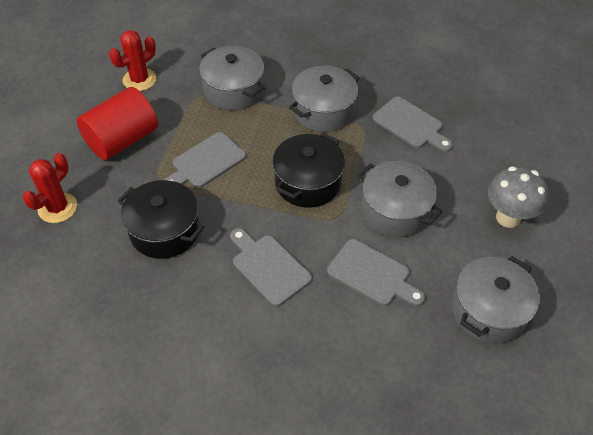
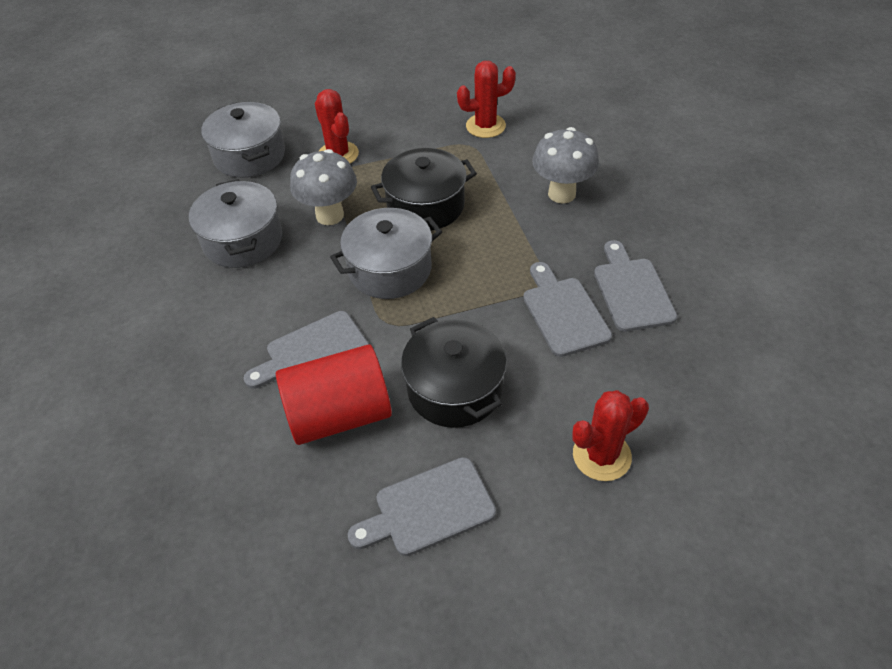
grey mushroom: [488,166,548,228] = 1 -> [290,149,357,225] [532,127,599,203] = 2
grey pot: [199,46,265,110] [289,66,360,132] [358,161,442,237] [452,256,540,343] = 4 -> [189,179,282,268] [201,102,285,178] [330,208,442,299] = 3
red cactus: [23,153,77,223] [109,30,156,91] = 2 -> [315,89,359,164] [457,61,516,138] [572,390,649,481] = 3

